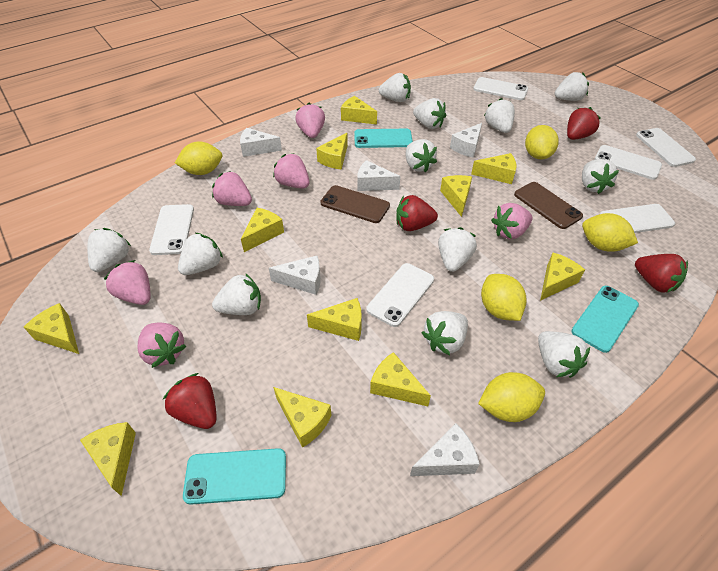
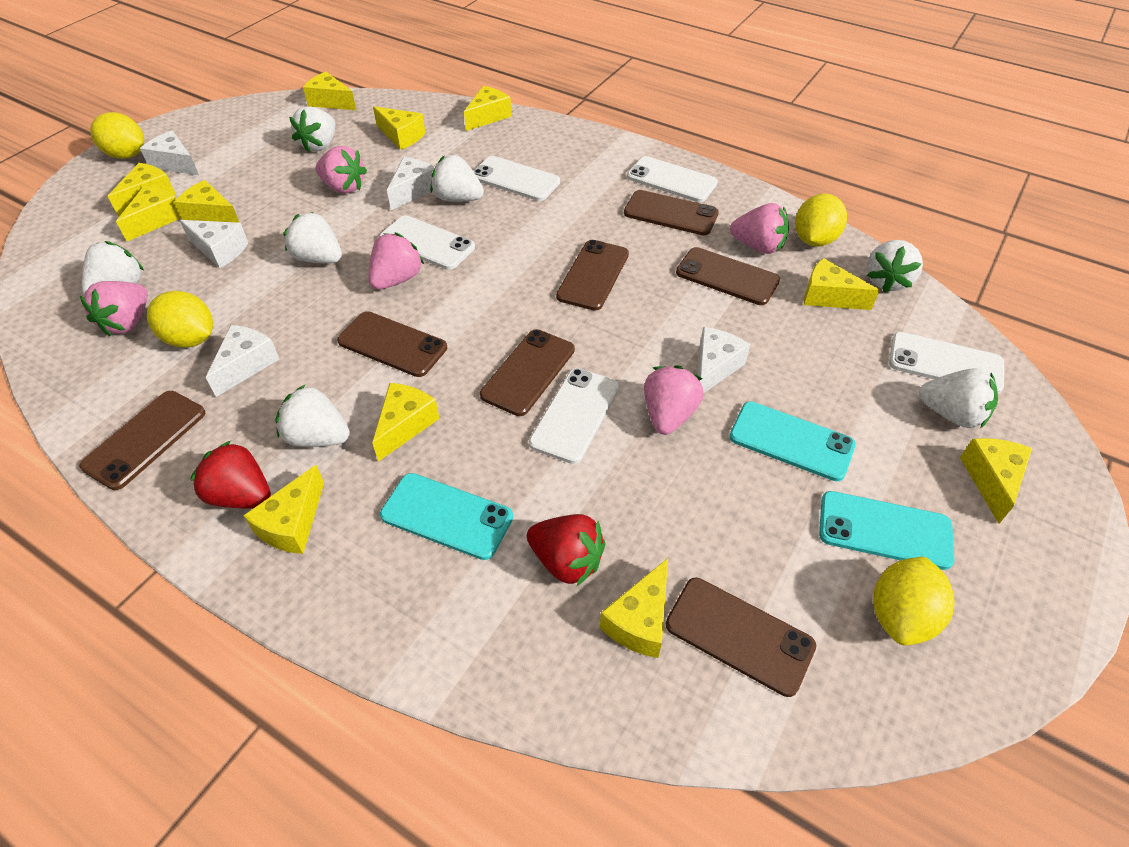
brown phone: [321,185,390,223] [514,182,583,229] = 2 -> [79,391,205,490] [337,311,447,377] [480,329,575,416] [556,240,629,311] [624,190,719,236] [666,578,816,697] [676,247,780,305] = 7
pink strawberry: [104,260,151,305] [138,322,186,368] [212,171,252,206] [273,153,309,188] [295,103,325,138] [491,203,533,239] = 6 -> [80,281,148,336] [316,146,367,193] [368,233,424,290] [644,365,704,435] [730,203,789,254] = 5
red strawberry: [163,373,216,429] [396,195,438,231] [567,107,601,140] [635,254,688,293] = 4 -> [190,441,271,509] [527,514,606,586] = 2
white phone: [149,204,194,255] [367,263,434,327] [473,77,528,100] [594,145,662,180] [600,204,675,233] [636,128,696,167] = 6 -> [379,215,475,270] [474,156,560,201] [529,368,619,464] [627,156,718,202] [889,332,1004,394] = 5
white strawberry: [87,228,131,272] [178,233,223,275] [212,273,261,315] [379,73,411,102] [406,139,437,173] [413,98,446,129] [422,311,468,355] [438,227,477,272] [484,98,515,133] [538,331,590,378] [555,72,589,101] [582,159,619,194] = 12 -> [82,241,144,294] [275,385,350,447] [283,212,342,263] [289,106,335,153] [430,155,484,202] [867,240,923,293] [919,368,998,429] = 7
yellow lemon: [175,141,222,175] [478,372,545,422] [481,274,527,321] [525,125,559,159] [582,213,638,252] = 5 -> [90,112,144,159] [147,291,213,347] [795,194,847,247] [873,557,955,646] = 4

